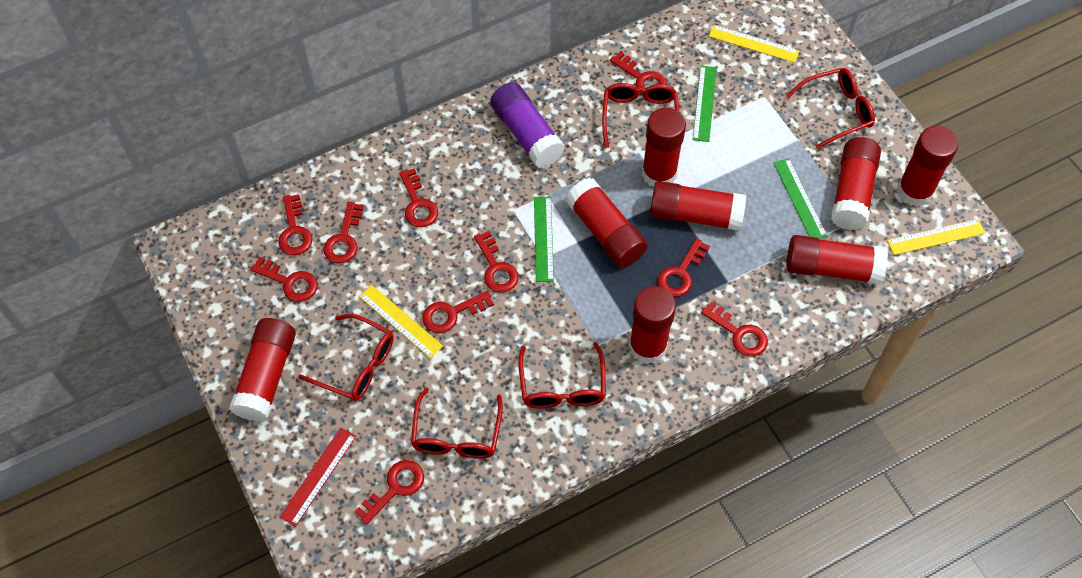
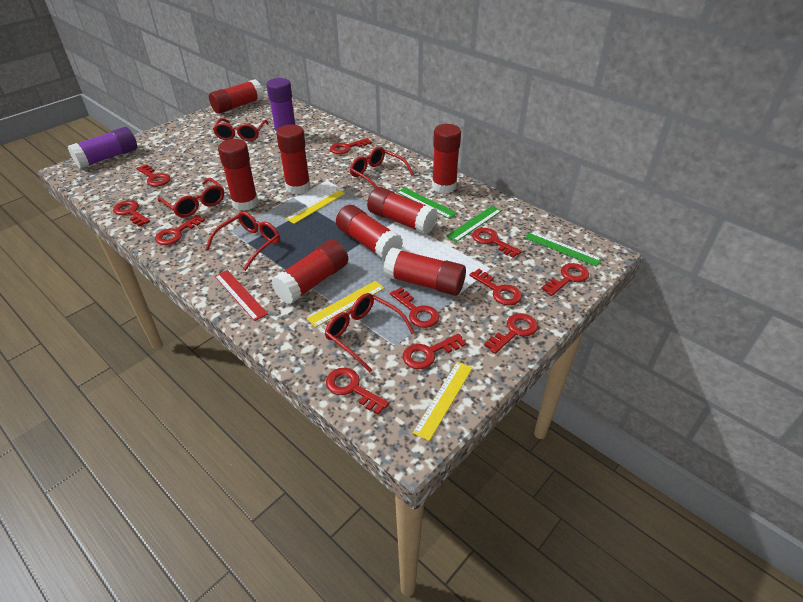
purple glue stick: [490,82,565,168] = 1 -> [68,127,137,169] [267,78,295,139] = 2
red key: [250,257,318,302] [278,194,312,255] [323,202,364,263] [355,460,424,525] [399,168,438,227] [422,291,494,333] [474,231,519,293] [610,51,667,95] [657,238,710,297] [701,301,768,357] = 10 -> [113,200,150,227] [136,164,171,186] [155,215,205,245] [326,368,389,415] [330,138,372,154] [390,287,439,328] [403,333,466,369] [469,269,522,305] [472,228,522,258] [484,313,538,354] [541,263,589,296] = 11

